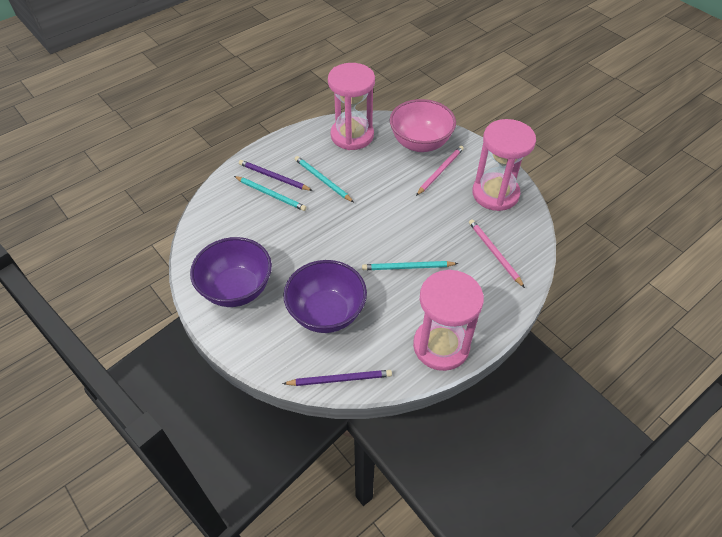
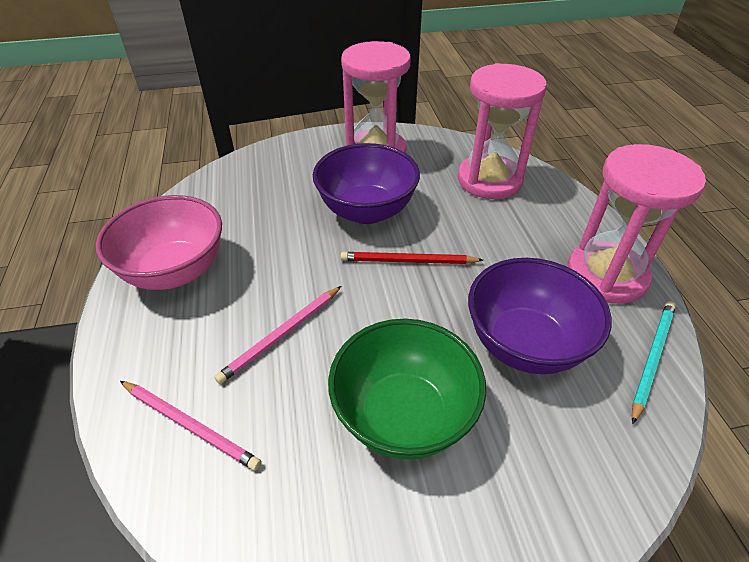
green bowl: none = 0 -> [328,319,486,460] = 1
purple pencil: [239,160,313,191] [283,370,392,386] = 2 -> none = 0
red pencil: none = 0 -> [340,252,483,264] = 1
turquoise pencil: [234,176,307,211] [295,156,354,202] [362,261,458,270] = 3 -> [632,301,676,424] = 1

